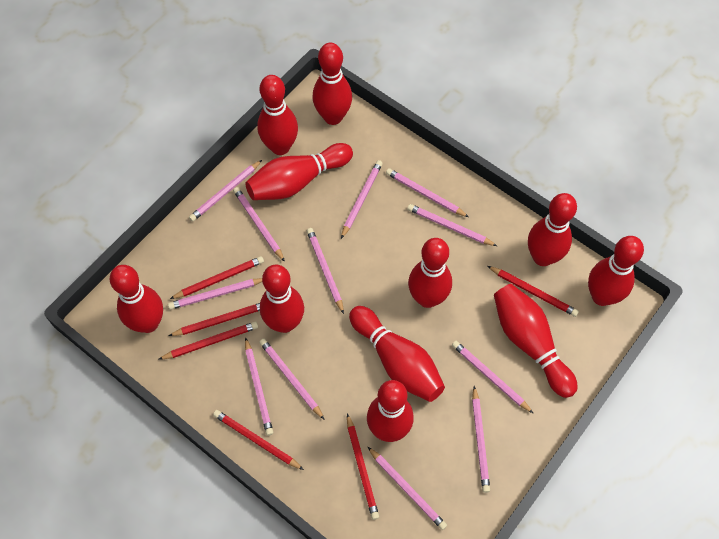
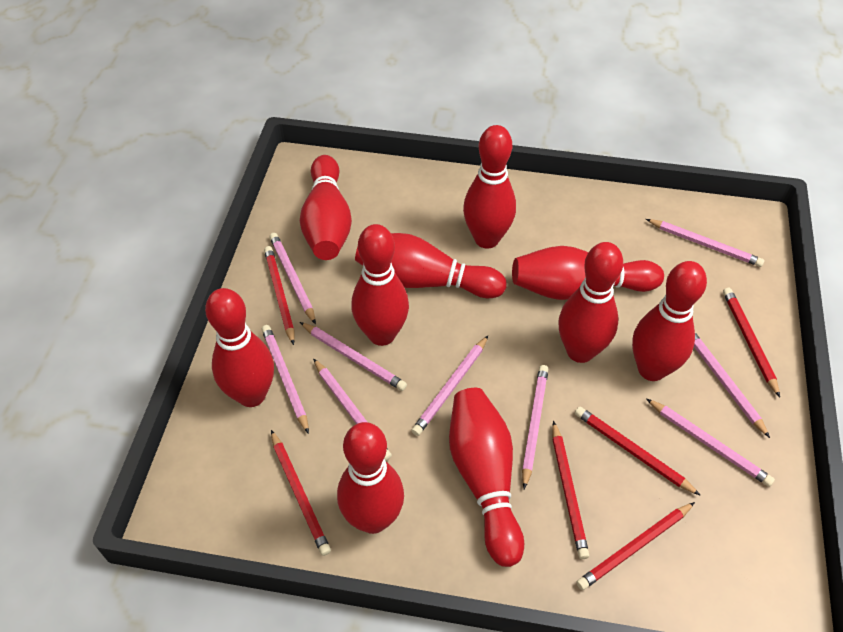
pink pencil: [168,278,262,310] [189,160,262,222] [233,187,285,262] [245,337,273,436] [259,338,325,420] [307,228,344,314] [341,160,383,239] [368,447,447,530] [386,168,469,217] [407,204,497,246] [452,341,534,414] [472,386,490,493] = 12 -> [262,325,309,434] [269,233,316,325] [300,322,407,391] [313,358,392,461] [411,336,488,436] [522,365,549,489] [646,219,765,267] [646,399,775,487] [694,333,770,438] = 9
red bowling pin: [110,265,163,333] [245,143,353,200] [257,75,298,155] [260,265,304,333] [313,43,352,125] [349,306,445,402] [367,380,414,442] [408,238,452,308] [494,284,577,398] [528,193,577,266] [588,236,644,306] = 11 -> [205,288,274,407] [300,155,352,260] [337,422,404,534] [352,224,409,346] [355,233,506,298] [449,388,524,567] [463,125,516,248] [512,246,664,300] [558,242,623,363] [632,261,707,381] = 10

